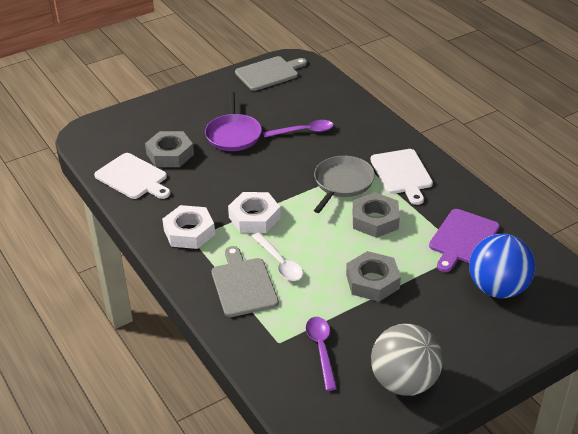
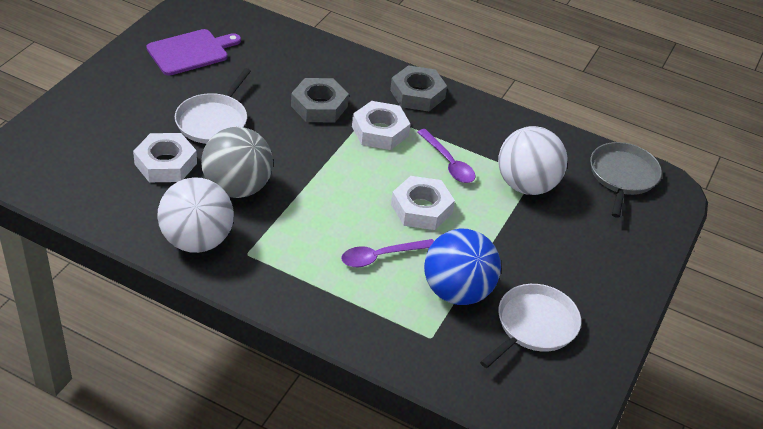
grey cutting board: [212,246,279,317] [235,56,307,91] = 2 -> none = 0
grey nut: [145,131,194,167] [346,251,401,302] [353,192,400,238] = 3 -> [291,78,349,122] [390,65,447,111] = 2
purple pan: [205,91,262,151] = 1 -> none = 0
white ball: none = 0 -> [157,177,234,253] [498,126,568,195] = 2
white cutting board: [94,153,171,199] [370,149,433,205] = 2 -> none = 0
white nut: [162,205,215,249] [228,192,281,233] = 2 -> [133,133,197,182] [352,101,410,150] [391,176,455,230] = 3
white pan: none = 0 -> [175,68,251,144] [480,284,581,368] = 2
white spoon: [252,233,303,281] = 1 -> none = 0

